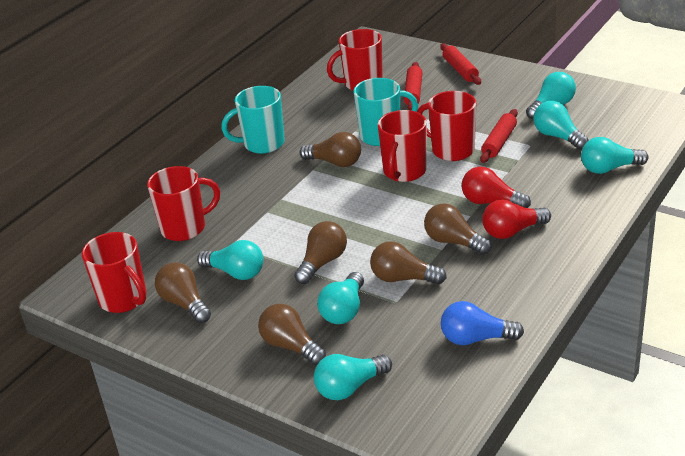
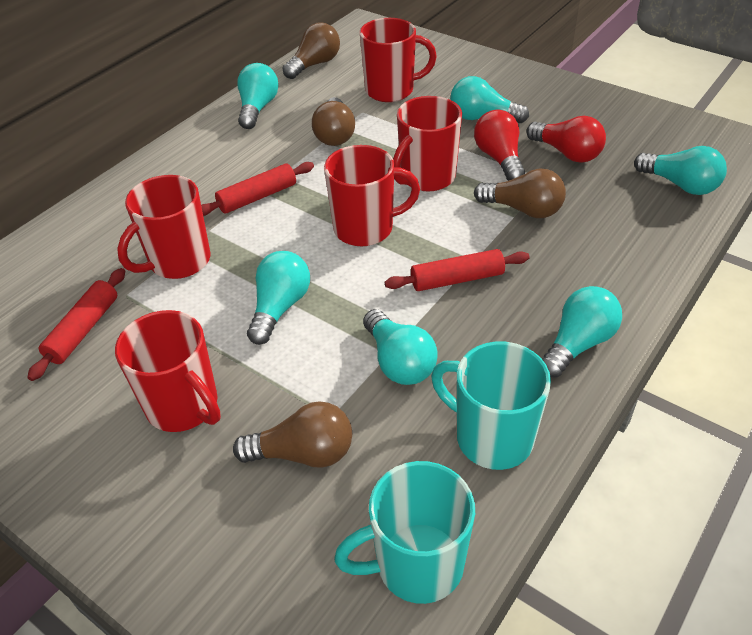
blue light bulb: [441,301,524,345] = 1 -> none = 0
brown light bulb: [155,262,211,323] [258,304,326,366] [294,221,347,284] [300,132,361,167] [370,241,447,284] [424,203,491,255] = 6 -> [233,401,352,468] [282,23,340,79] [312,97,355,146] [474,169,566,218] = 4

